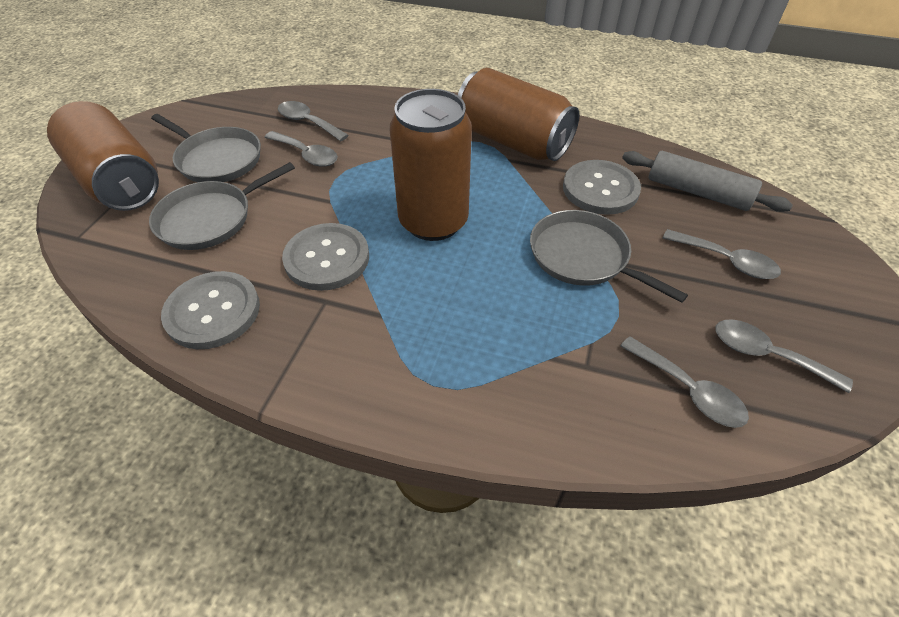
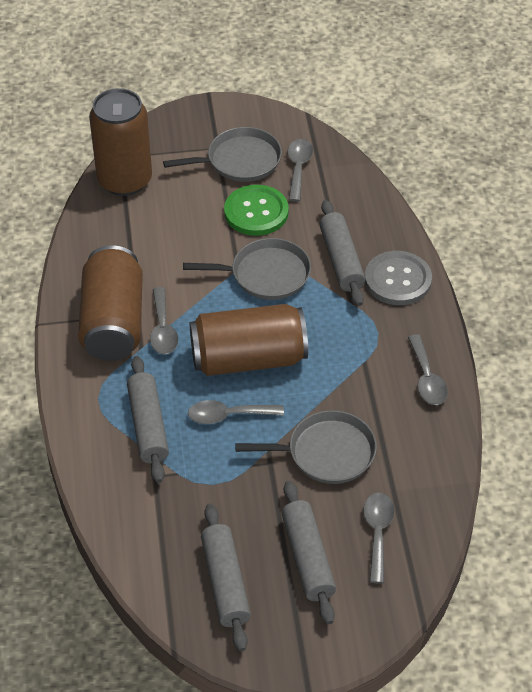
green button: none = 0 -> [224,185,289,236] = 1
grey button: [161,271,260,349] [282,223,369,291] [563,160,641,215] = 3 -> [365,251,432,305] = 1
grey rolling pin: [622,151,793,212] = 1 -> [127,356,169,483] [201,503,251,651] [282,481,336,624] [319,200,365,306] = 4

